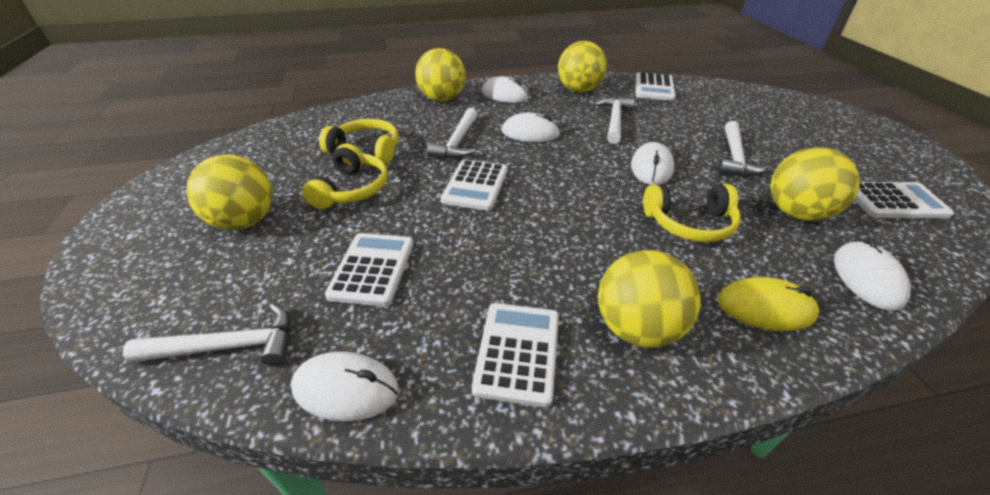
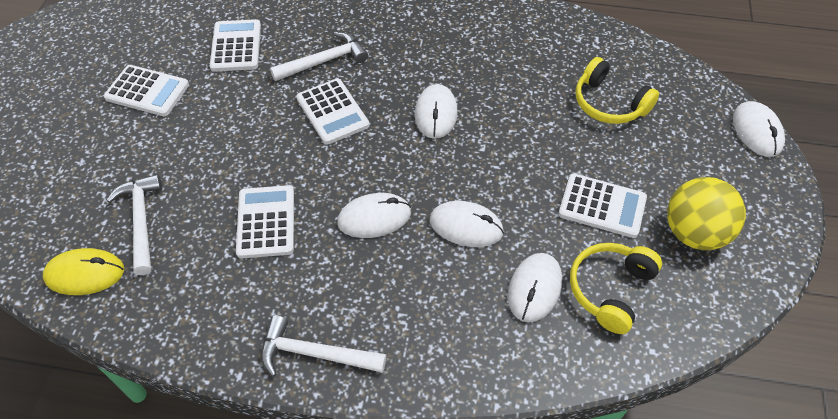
white hammer: [123,304,291,366] [427,108,478,159] [594,97,635,144] [718,121,770,176] = 4 -> [106,174,162,275] [261,315,386,377] [270,32,368,81] = 3
yellow ball: [186,155,273,230] [415,48,466,102] [558,41,607,93] [598,250,701,348] [770,147,860,221] = 5 -> [667,177,746,250] = 1
yellow headphones: [302,144,388,209] [319,119,398,164] [643,184,740,242] = 3 -> [570,243,662,334] [576,57,659,124] = 2

